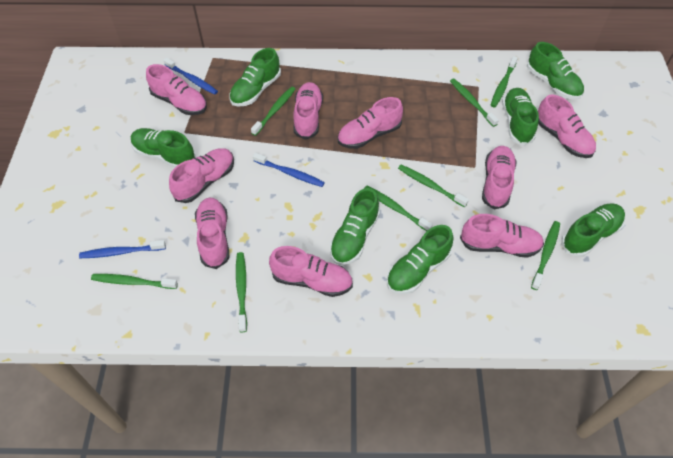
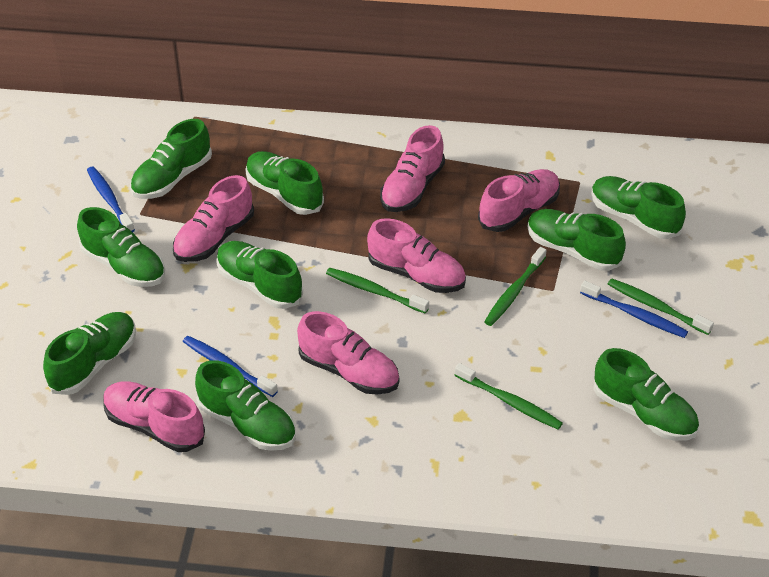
green shoe: [131,128,196,168] [229,48,281,106] [330,188,380,265] [387,225,454,294] [502,88,539,146] [527,42,584,100] [561,203,625,257] = 7 -> [43,312,136,395] [77,207,165,287] [130,119,212,199] [195,360,296,451] [216,241,303,309] [245,151,324,215] [527,209,626,271] [591,176,686,239] [594,348,699,441] = 9
green toothbrush: [91,274,178,289] [236,252,247,333] [251,87,295,136] [364,186,433,231] [398,165,469,207] [450,79,499,127] [491,56,518,107] [531,221,560,290] = 8 -> [326,268,429,314] [455,363,563,429] [484,247,547,326] [608,278,714,335] = 4
pink shoe: [146,64,207,115] [169,148,234,203] [195,198,229,269] [269,246,353,297] [293,82,323,140] [337,97,403,149] [460,214,544,258] [482,146,517,209] [538,95,596,158] = 9 -> [103,381,205,452] [173,175,254,262] [297,311,399,395] [367,218,466,293] [380,125,445,212] [478,169,560,232] = 6

